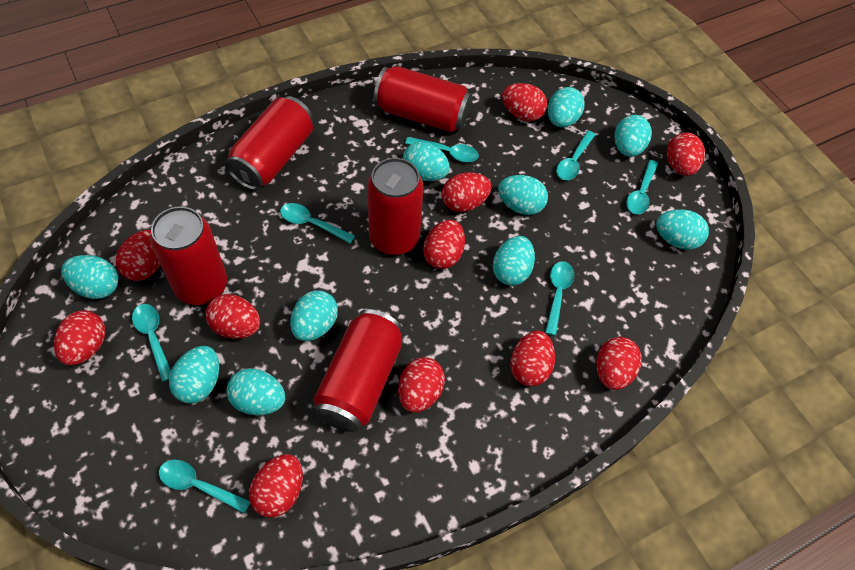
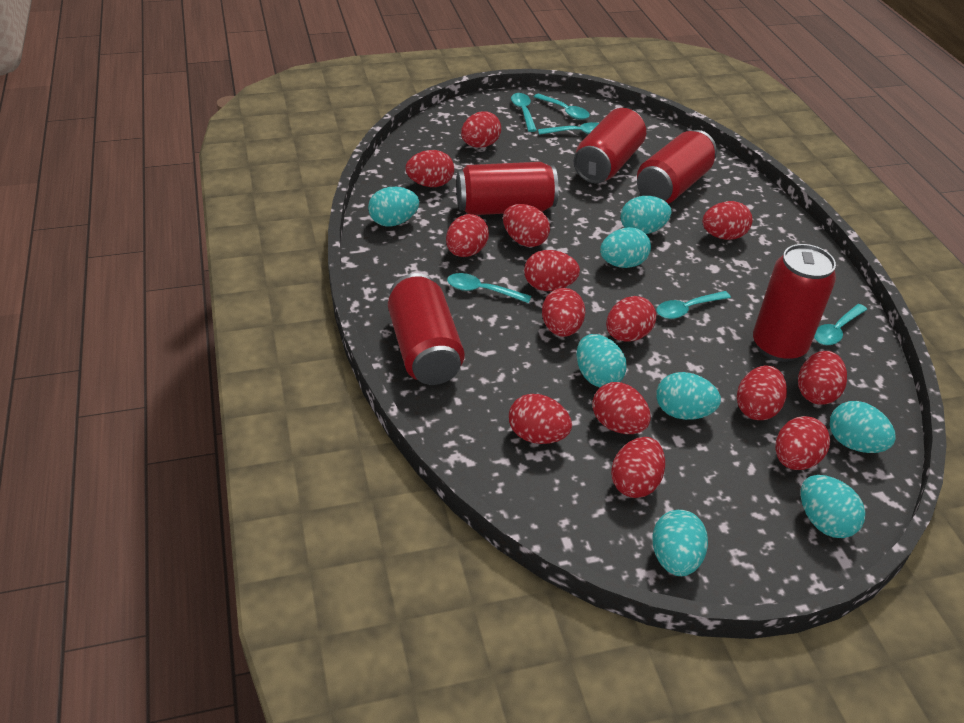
red egg: [54,310,105,365] [116,230,160,281] [205,294,260,339] [249,454,303,517] [398,357,445,413] [423,220,465,269] [442,172,492,212] [502,83,547,122] [510,331,555,386] [596,337,642,390] [667,133,705,176] = 11 -> [406,150,454,187] [446,214,489,257] [461,111,501,148] [503,204,550,247] [509,394,572,444] [524,250,580,291] [542,288,585,337] [593,382,651,434] [606,296,656,342] [611,437,665,498] [702,201,752,240] [737,366,787,420] [775,416,830,470] [798,351,847,405] = 14
turquoise egg: [61,255,118,299] [169,346,219,403] [226,368,285,416] [290,290,338,341] [403,142,450,181] [493,236,535,286] [498,175,548,215] [548,87,585,128] [614,115,652,157] [656,209,709,250] = 10 -> [368,187,419,226] [576,334,627,387] [600,227,651,268] [621,196,671,234] [652,510,708,576] [656,372,721,420] [801,475,865,538] [830,401,896,453] = 8
turquoise spoon: [132,304,171,382] [159,460,250,513] [280,203,355,244] [405,137,479,162] [545,261,574,336] [556,131,596,180] [626,160,658,214] = 7 -> [447,273,531,303] [511,93,537,132] [534,94,590,120] [538,122,599,135] [656,291,731,319] [814,304,867,345] = 6

